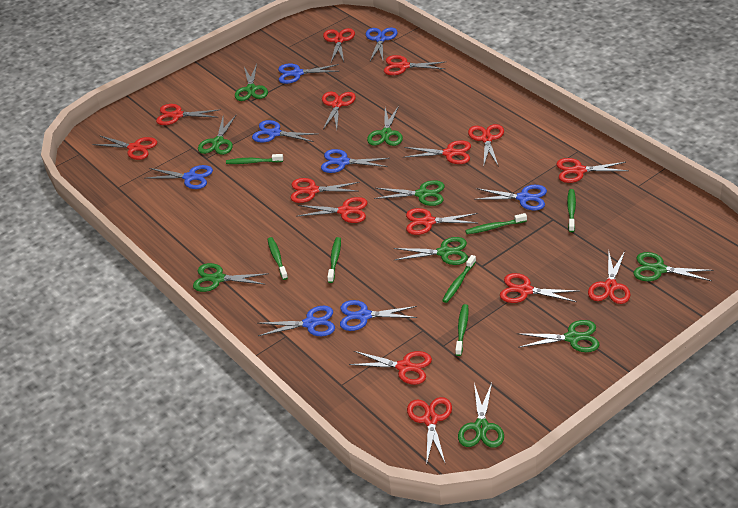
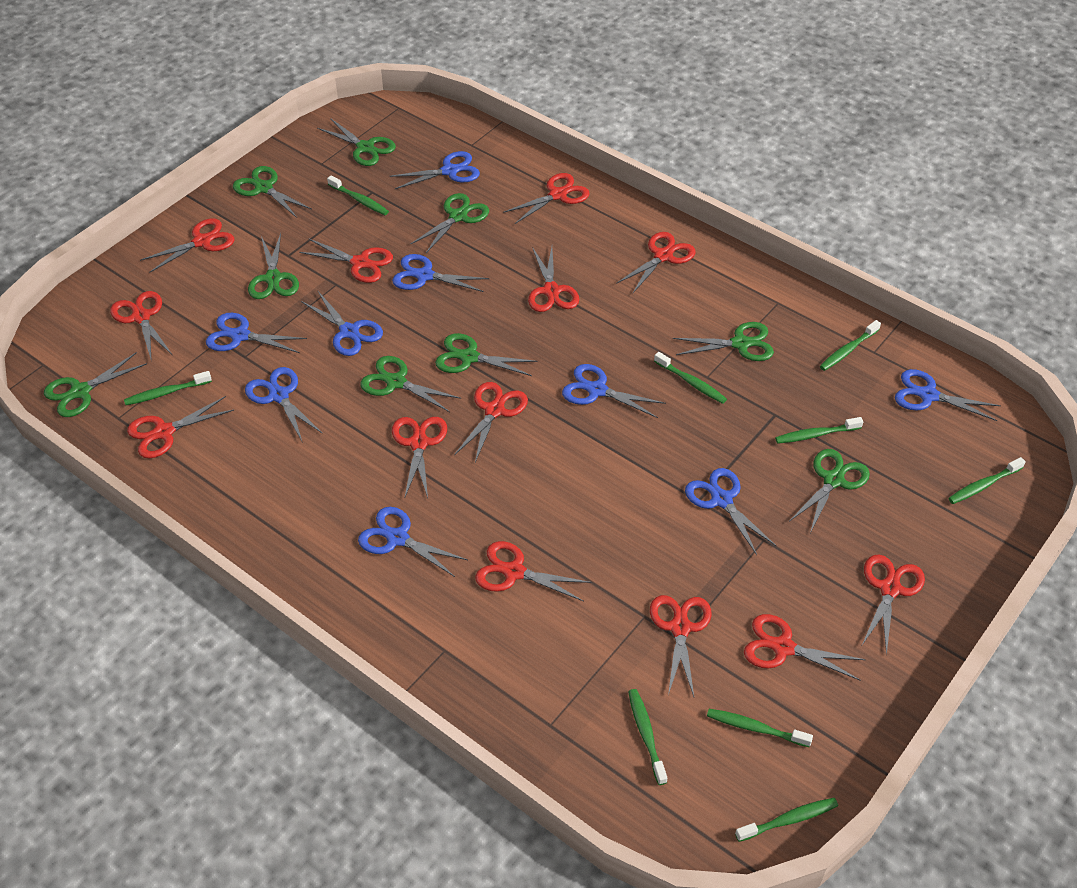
blue scissors: [144,165,213,189] [252,120,317,142] [258,306,335,336] [278,64,340,84] [321,149,390,173] [340,300,417,331] [366,28,398,61] [474,185,547,210] = 8 -> [206,313,307,353] [245,367,323,443] [301,290,383,356] [358,507,468,577] [389,151,480,189] [392,254,489,292] [562,364,666,418] [685,468,776,555] [895,369,1001,421] = 9
green toothbrush: [226,154,283,164] [267,237,288,280] [327,237,341,283] [442,255,476,303] [455,304,469,356] [465,213,527,234] [567,189,576,232] = 7 -> [124,371,212,405] [327,175,389,215] [628,689,667,785] [654,352,727,404] [707,709,813,747] [735,798,838,842] [775,417,863,444] [820,320,881,371] [948,457,1026,504] = 9
red scissors: [92,135,157,160] [156,104,221,125] [291,178,360,203] [296,197,367,223] [322,92,356,130] [323,28,355,62] [349,351,432,385] [384,55,445,75] [403,140,471,164] [406,208,477,235] [407,397,452,466] [468,124,504,167] [500,273,578,303] [556,158,629,183] [588,249,631,304] = 15 -> [110,291,172,362] [127,396,234,458] [140,218,234,273] [299,238,393,283] [392,417,447,499] [454,382,528,462] [475,541,591,602] [503,173,590,224] [528,247,580,312] [616,232,696,294] [650,595,712,697] [744,614,866,681] [862,555,925,655] = 13

